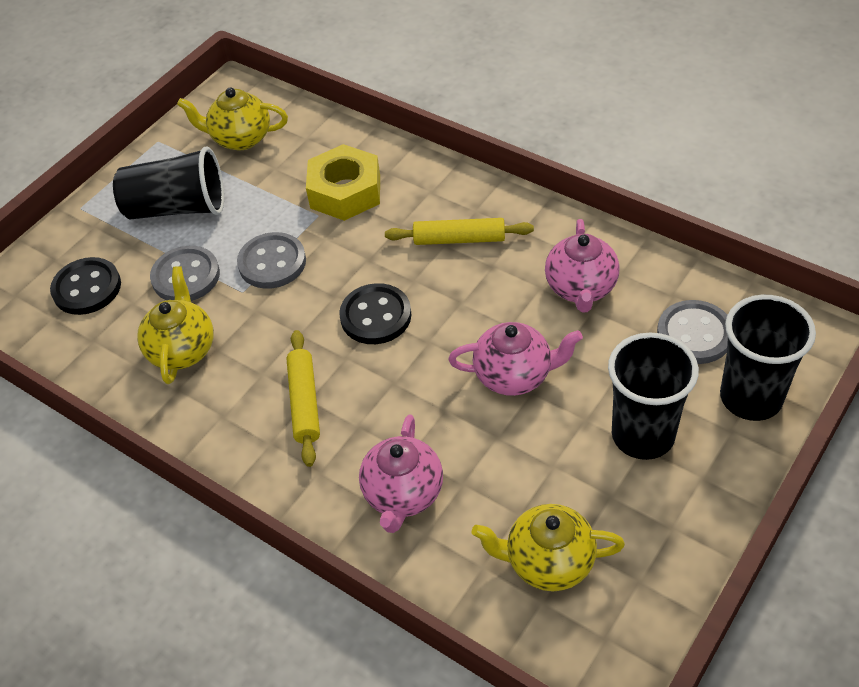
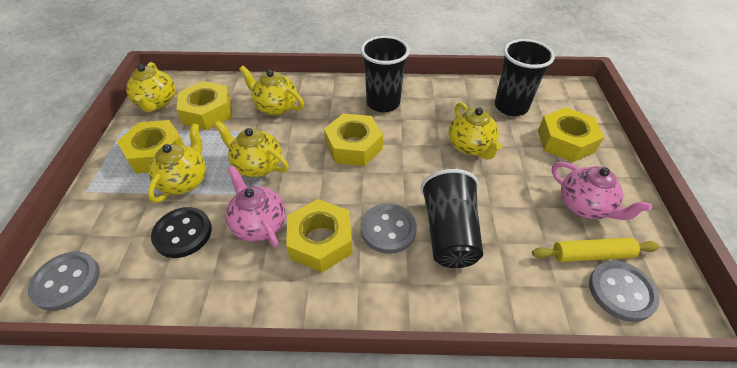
black button: [50,257,121,315] [339,283,411,344] = 2 -> [151,207,212,258] = 1
pink teapot: [359,415,443,533] [448,322,583,396] [545,219,620,312] = 3 -> [226,166,286,248] [552,162,652,220] = 2
yellow nut: [306,144,380,221] = 1 -> [117,120,185,174] [176,81,232,130] [286,199,352,272] [324,113,383,166] [538,107,604,162] = 5
yellow rolling pin: [286,330,320,467] [385,218,534,245] = 2 -> [532,237,660,262] = 1
yellow teapot: [137,266,214,384] [177,88,288,150] [472,504,625,592] = 3 -> [126,62,175,112] [148,123,206,203] [214,121,289,177] [239,66,304,116] [448,102,502,160] = 5

